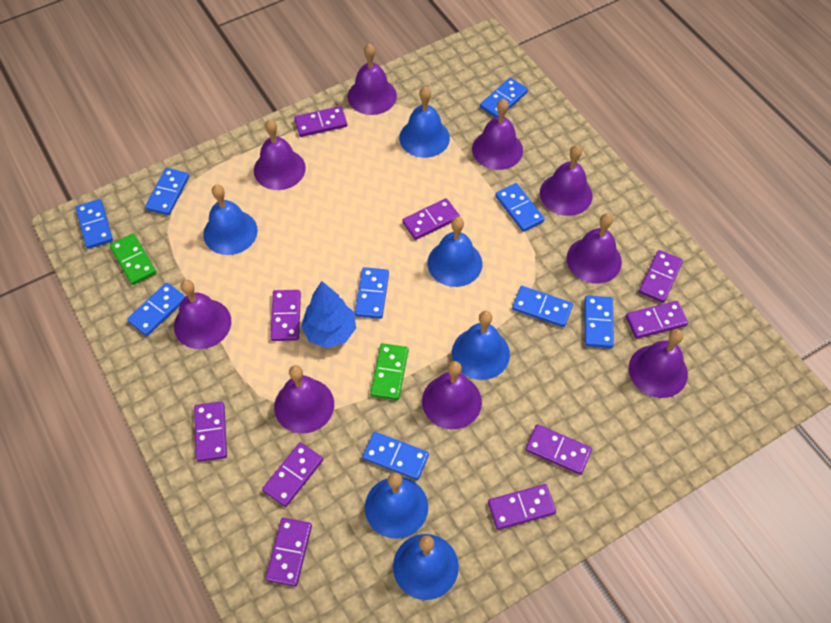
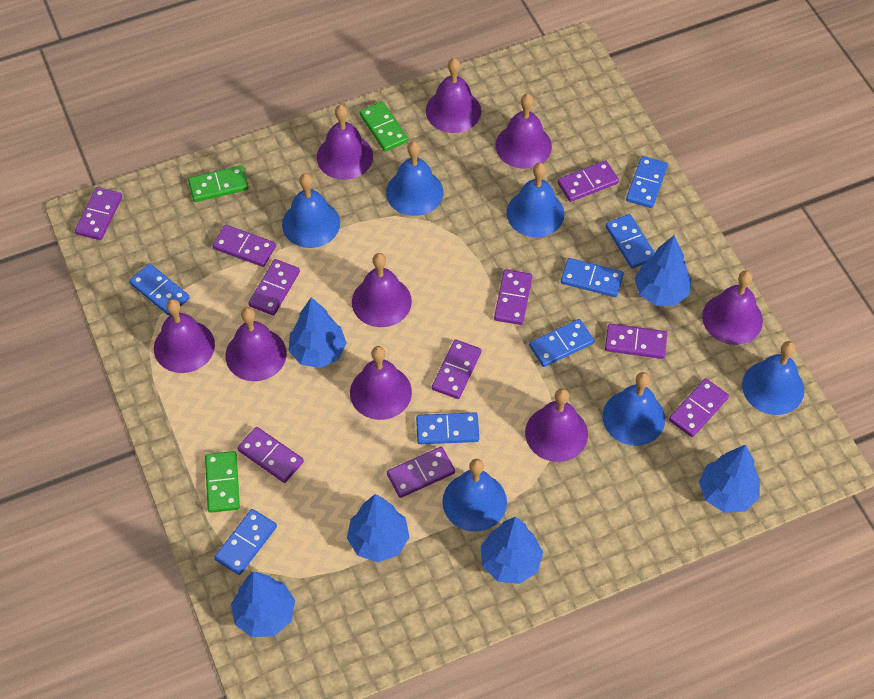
blue domino: [76,199,113,249] [127,283,185,336] [145,168,189,215] [355,267,389,319] [362,432,429,480] [480,78,528,117] [495,183,544,232] [512,286,573,327] [585,295,614,348] = 9 -> [129,263,190,316] [214,509,277,575] [416,412,479,444] [529,319,594,367] [561,258,624,297] [605,214,655,268] [626,156,668,208] = 7
blue tree: [301,281,356,348] = 1 -> [231,572,295,637] [289,297,347,368] [347,494,409,562] [480,517,543,584] [634,235,691,306] [699,445,760,513] = 6
green domino: [110,234,156,285] [370,343,408,400] = 2 -> [188,166,249,202] [205,451,240,513] [360,101,408,152] = 3

